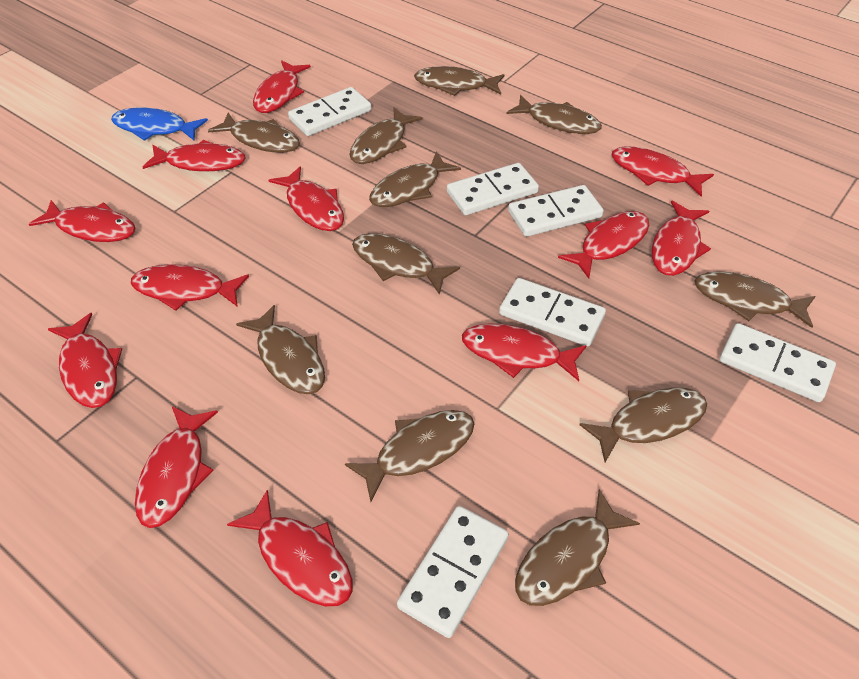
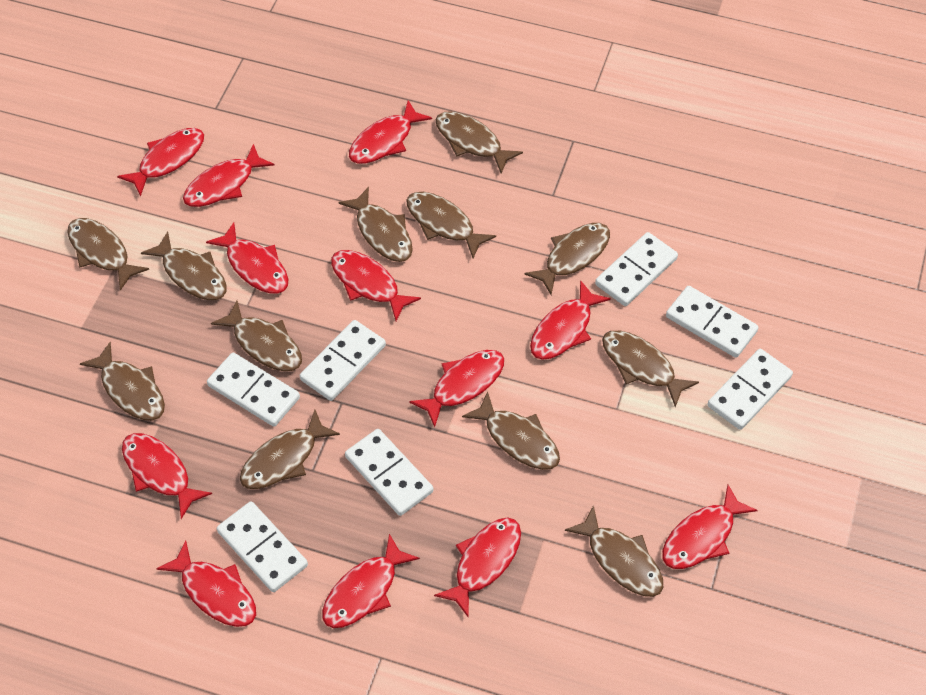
blue fish: [111,107,208,141] = 1 -> none = 0
brown fish: [208,113,300,153] [236,305,325,394] [345,410,475,502] [349,107,422,164] [352,233,460,295] [369,152,461,207] [414,66,504,96] [507,95,602,134] [515,489,640,606] [579,388,707,462] [694,271,816,328] = 11 -> [67,218,149,291] [80,342,165,420] [141,231,227,300] [211,301,302,371] [240,410,340,489] [338,187,413,262] [406,192,496,258] [435,111,523,173] [462,391,560,470] [525,223,610,295] [565,505,663,597] [602,331,699,407] = 12
white domino: [288,87,371,136] [397,506,508,638] [447,163,539,215] [499,278,606,347] [508,185,604,237] [720,323,836,402] = 6 -> [207,352,300,427] [217,501,308,592] [300,320,386,401] [345,429,433,516] [595,232,678,306] [666,286,759,358] [707,349,793,430] = 7

